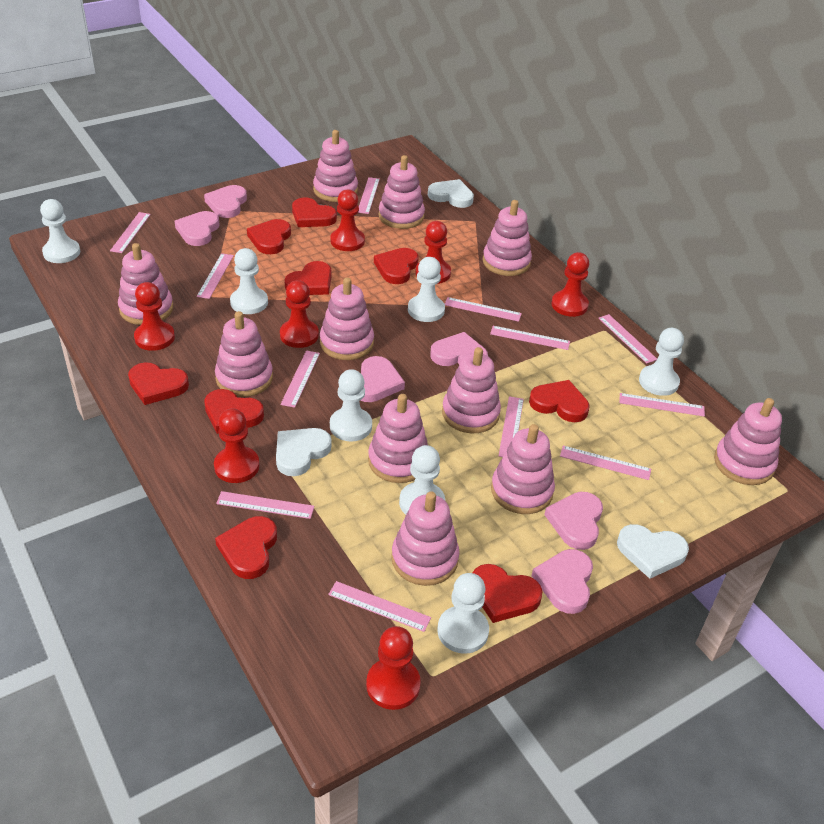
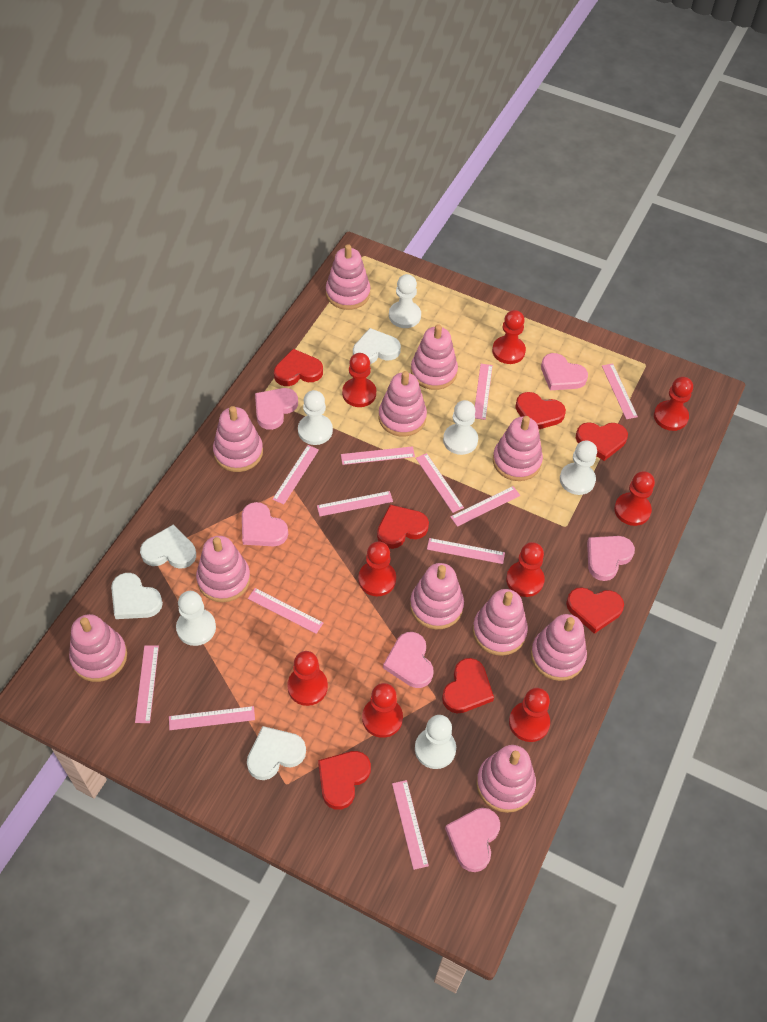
red heart: [128,363,189,405] [204,389,264,434] [215,516,277,579] [247,219,291,254] [285,261,331,295] [292,197,337,227] [374,248,419,284] [472,564,542,623] [529,380,590,422] = 9 -> [274,349,323,386] [318,751,371,810] [377,505,429,549] [442,658,494,714] [515,392,566,429] [566,587,624,634] [576,422,628,461] = 7
red pawn: [134,282,175,351] [214,408,260,483] [280,280,319,348] [331,189,365,251] [366,626,421,710] [415,221,451,284] [551,252,589,317] = 7 -> [287,651,328,706] [342,353,376,407] [358,541,396,596] [362,683,403,738] [492,310,526,364] [506,542,545,597] [509,688,550,742] [614,471,655,526] [654,377,693,431] = 9
white heart: [276,428,332,476] [428,179,474,208] [617,524,689,579] = 3 -> [111,573,163,619] [140,525,196,569] [247,726,306,780] [353,328,401,364] = 4
white pawn: [40,199,80,263] [230,248,268,314] [330,369,372,442] [399,445,445,515] [408,257,445,322] [438,573,489,654] [639,328,684,396] = 7 -> [176,591,216,646] [298,390,333,445] [389,274,421,328] [415,715,456,769] [443,400,478,455] [560,441,597,495] = 6

